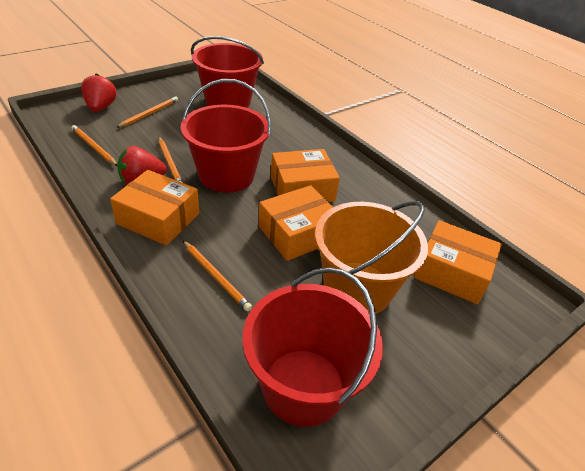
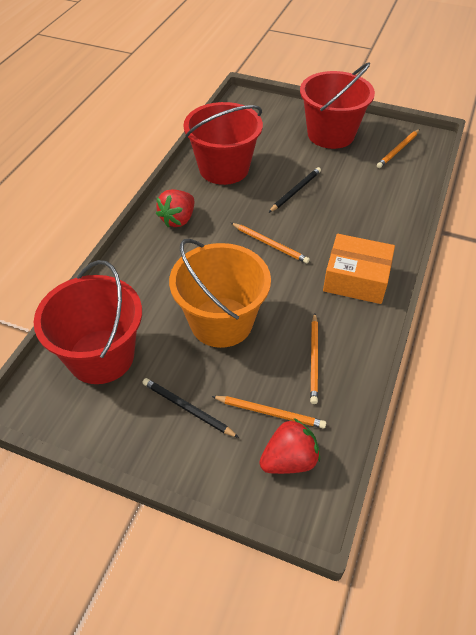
black pencil: none = 0 -> [143,378,239,438] [269,167,321,213] = 2
orange box: [110,170,199,246] [258,185,333,261] [271,149,340,202] [414,220,502,304] = 4 -> [323,234,395,304] = 1

